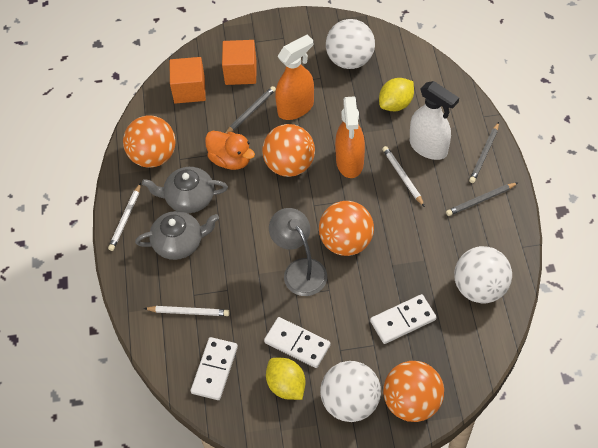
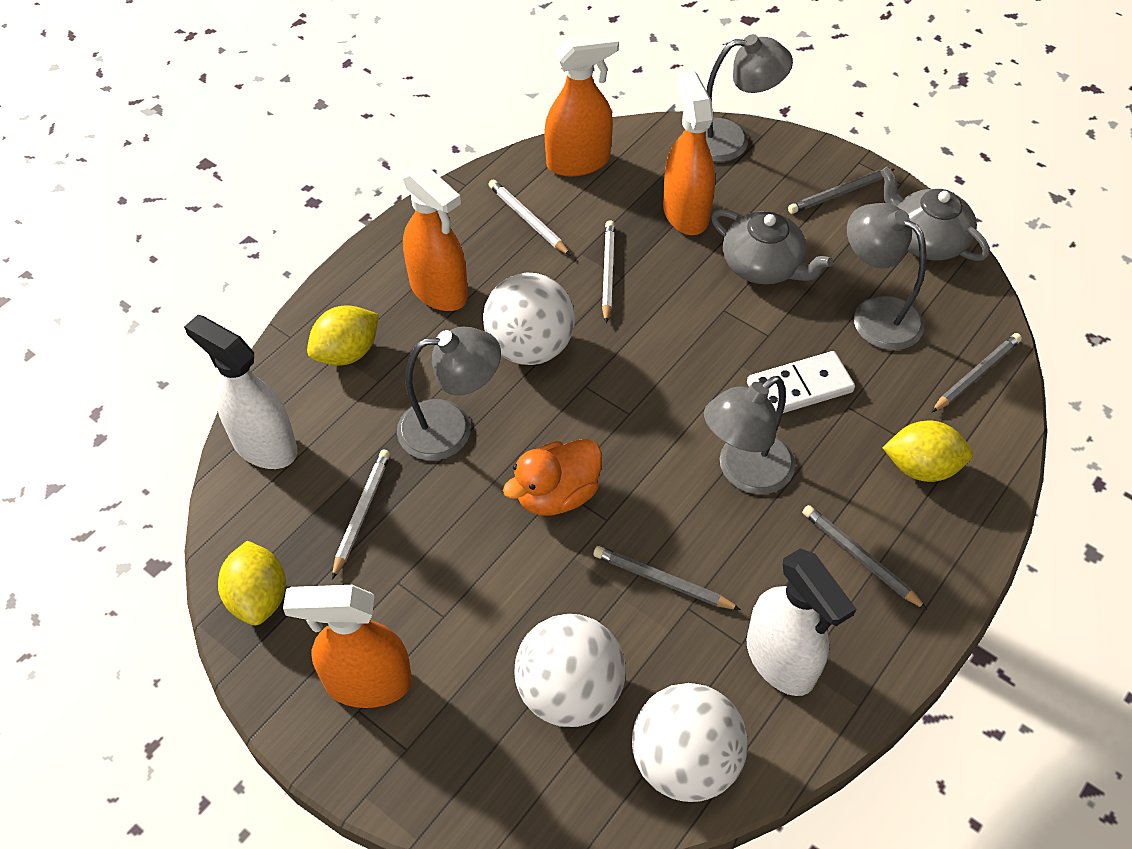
grey lamp: [269,208,327,296] = 1 -> [397,327,501,461] [704,376,795,494] [705,34,793,162] [847,203,926,350] = 4
grey pencil: [225,86,276,133] [446,183,518,216] [469,122,499,183] = 3 -> [593,546,741,610] [788,169,895,214] [802,505,927,610] [931,333,1022,413] = 4
orange ball: [123,115,176,168] [262,124,315,177] [319,201,374,256] [383,361,444,422] = 4 -> none = 0
orange cube: [169,57,206,104] [222,40,256,85] = 2 -> none = 0
orange spray bottle: [275,34,314,120] [335,96,365,178] = 2 -> [283,585,412,708] [403,163,468,311] [544,32,619,177] [663,71,715,235] = 4
white domino: [191,337,238,400] [264,317,331,368] [370,294,437,344] = 3 -> [747,351,855,413] = 1
white spray bottle: [410,81,459,160] = 1 -> [184,315,297,469] [746,548,856,696] = 2
yellow lemon: [266,358,305,400] [379,78,414,111] = 2 -> [218,541,286,625] [307,305,379,366] [882,421,973,482] = 3

